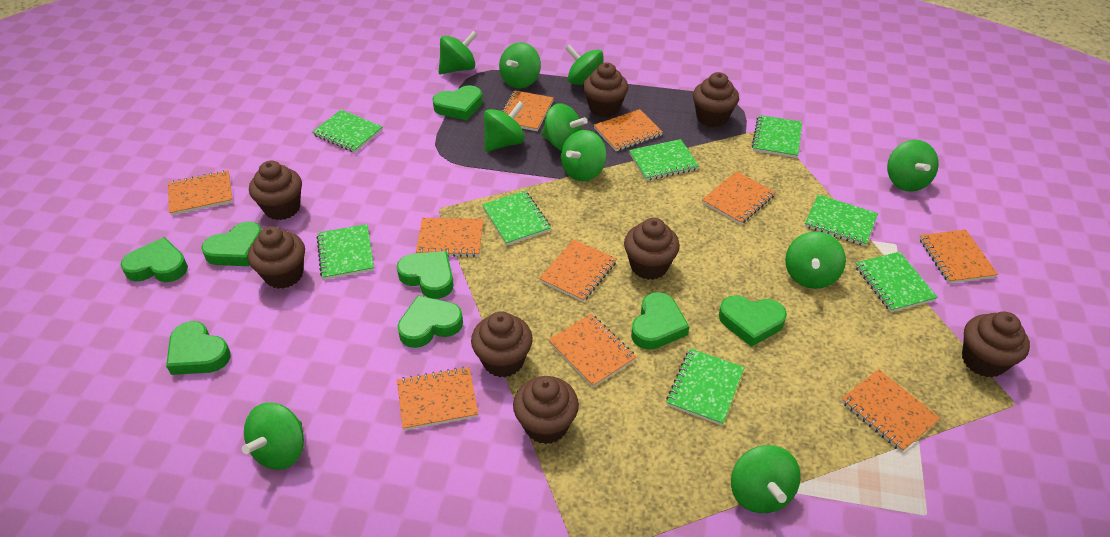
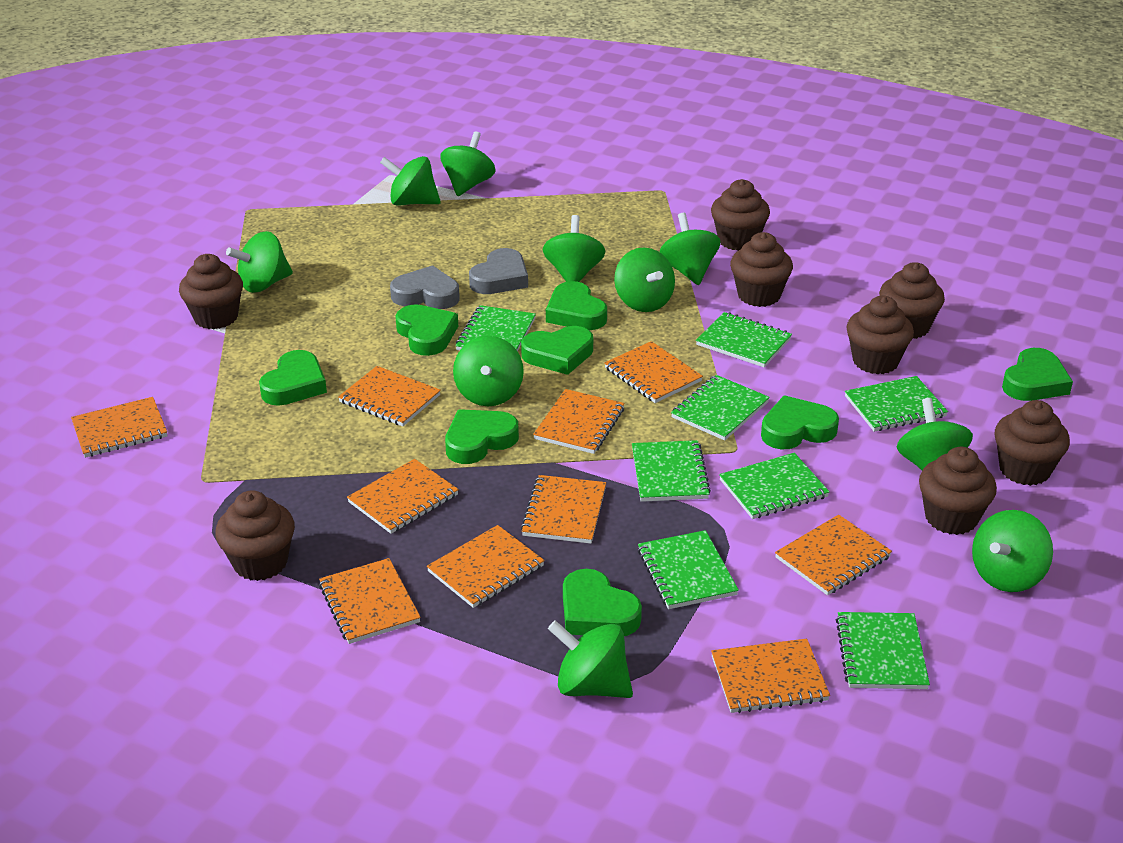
grey heart: none = 0 -> [390,265,460,309] [469,248,528,294] = 2

